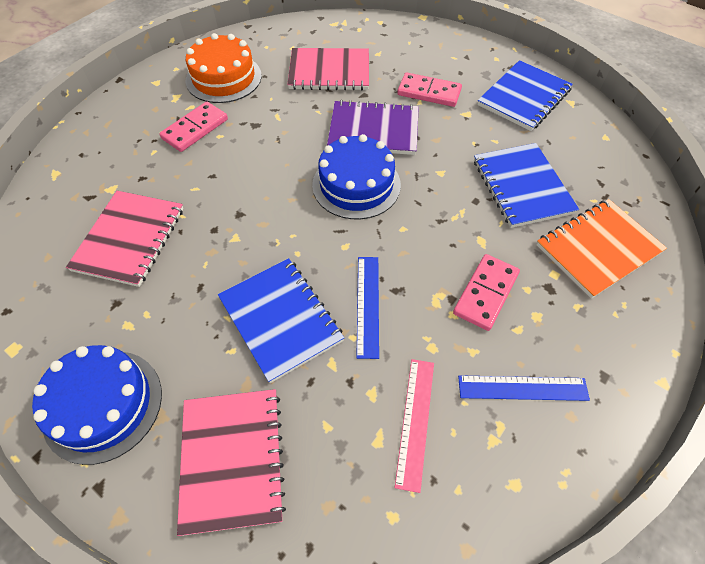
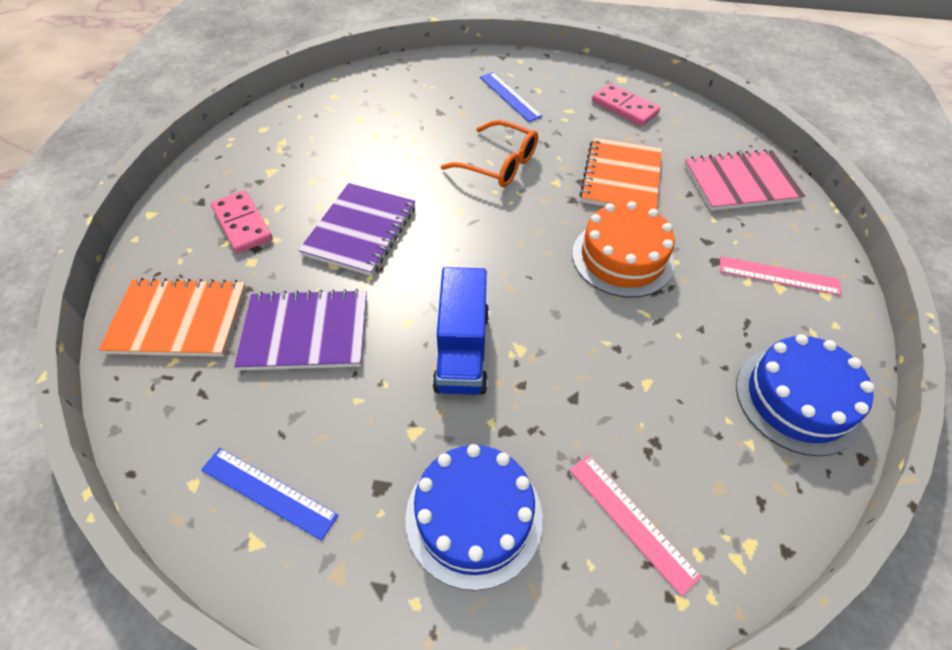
blue notebook: [218,258,344,383] [474,143,579,228] [477,60,573,131] = 3 -> none = 0
blue truck: none = 0 -> [432,267,489,395] = 1
orange glasses: none = 0 -> [440,120,538,187] = 1
orange notebook: [536,199,667,299] = 1 -> [99,278,246,357] [579,138,662,210] = 2
pink domino: [159,102,228,152] [397,72,462,107] [453,254,520,331] = 3 -> [211,190,273,253] [592,83,660,126] = 2
pink notebook: [66,191,183,287] [177,389,286,536] [287,48,369,90] = 3 -> [684,149,805,211] = 1
pink ruler: [395,359,434,493] = 1 -> [569,455,701,596] [720,256,842,295] = 2
purple notebook: [327,100,419,155] = 1 -> [234,289,367,371] [298,183,416,276] = 2

